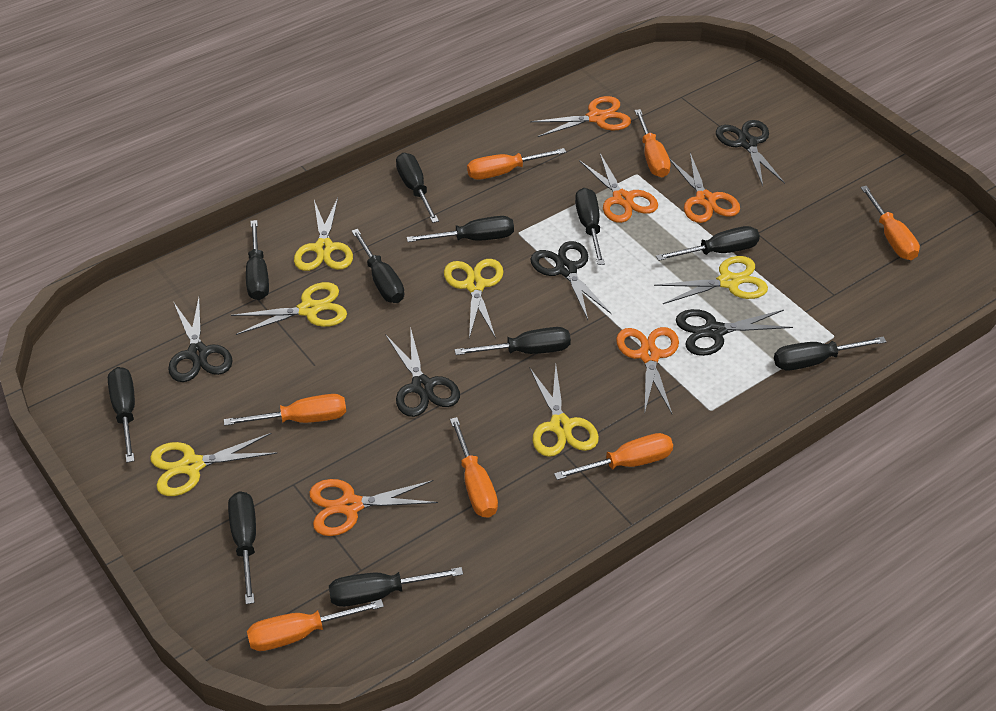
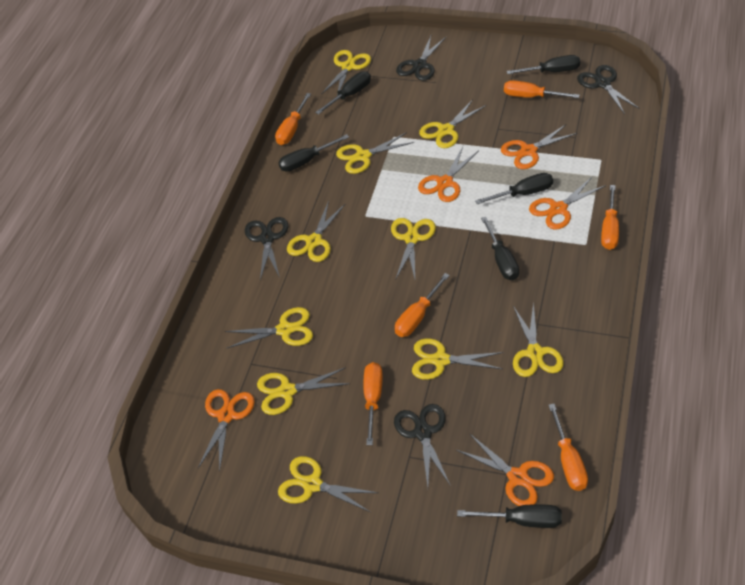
black scissors: [168,298,233,382] [385,327,460,417] [530,241,612,320] [676,309,793,356] [716,120,785,186] = 5 -> [245,217,288,280] [394,404,451,487] [396,36,446,81] [577,65,640,114] = 4
black screwdriver: [108,367,135,463] [228,491,256,604] [246,220,269,300] [329,567,463,607] [351,229,404,303] [396,153,439,223] [407,216,514,242] [455,327,571,355] [575,188,605,265] [656,226,760,261] [774,337,887,370] = 11 -> [278,134,349,172] [315,71,371,115] [457,504,562,528] [475,173,553,204] [481,217,519,280] [506,55,580,74] = 6
orange screwdriver: [224,394,346,426] [247,599,384,651] [450,417,498,518] [467,148,566,179] [554,433,673,480] [635,109,671,178] [860,186,920,260] = 7 -> [275,93,311,145] [363,362,383,445] [395,273,450,337] [504,80,580,98] [548,404,588,491] [601,185,619,250] = 6
yellow scissors: [150,433,278,496] [231,282,347,335] [294,198,353,271] [444,259,503,338] [529,364,599,457] [654,256,768,304] = 6 -> [225,307,313,348] [257,367,350,415] [278,456,378,512] [287,201,345,262] [322,50,371,96] [336,132,414,174] [391,218,436,280] [412,338,504,380] [419,99,486,148] [513,302,564,377] = 10

